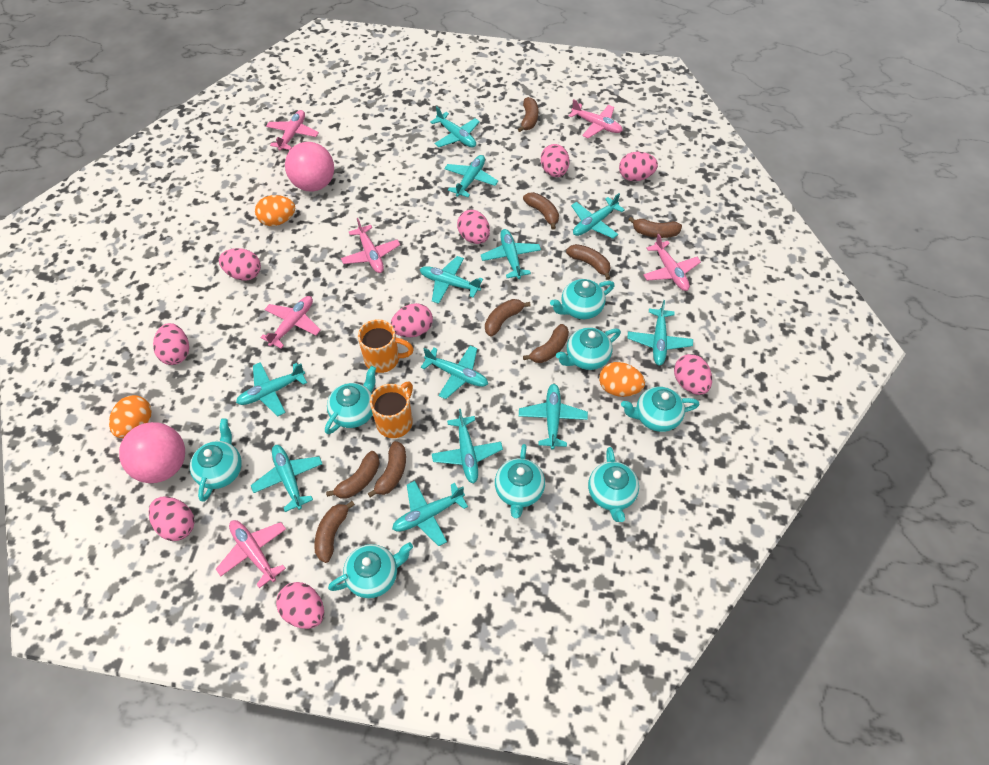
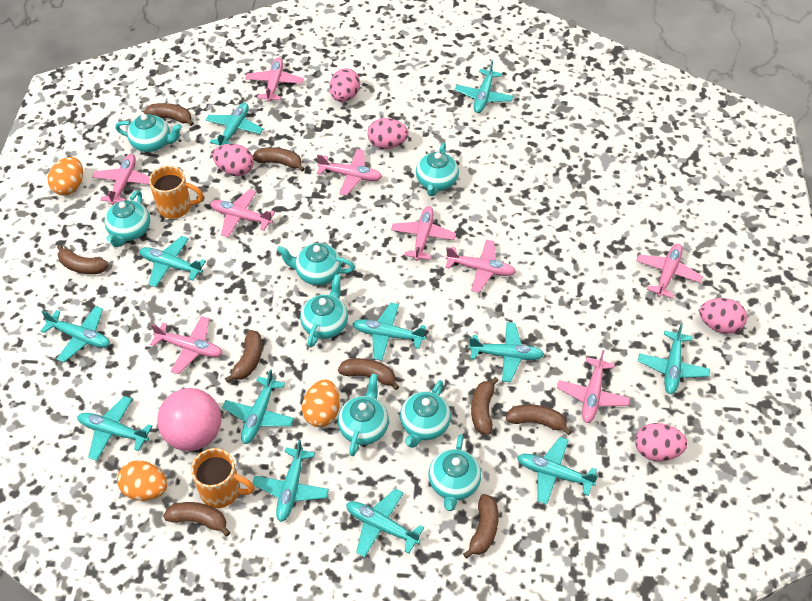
pink ball: [119,422,185,483] [285,142,334,191] = 2 -> [157,388,221,451] = 1
pink egg: [149,497,195,541] [153,323,189,365] [219,248,261,281] [276,582,324,629] [391,303,433,337] [457,210,490,244] [541,144,569,177] [619,152,658,181] [674,354,712,395] = 9 -> [212,144,254,176] [329,68,360,102] [368,118,409,149] [635,423,687,461] [699,298,747,334] = 5
pink plane: [216,520,286,588] [260,296,321,349] [266,110,319,151] [341,218,400,273] [569,99,623,138] [643,234,701,291] = 6 -> [92,154,150,205] [150,316,222,374] [210,189,275,237] [245,57,304,102] [317,149,382,196] [391,206,456,261] [445,240,516,292] [557,350,630,423] [636,244,703,299] = 9

